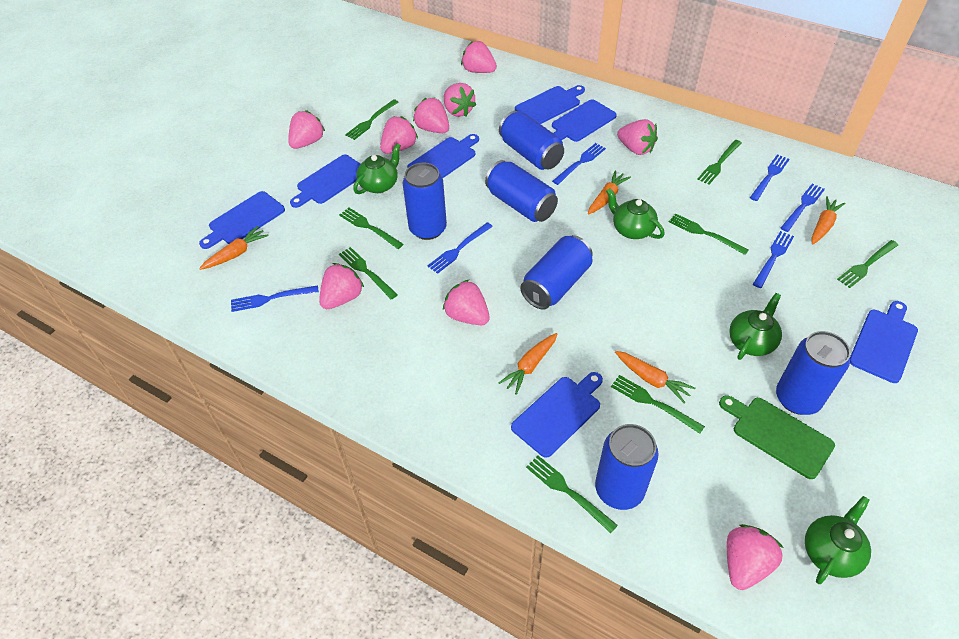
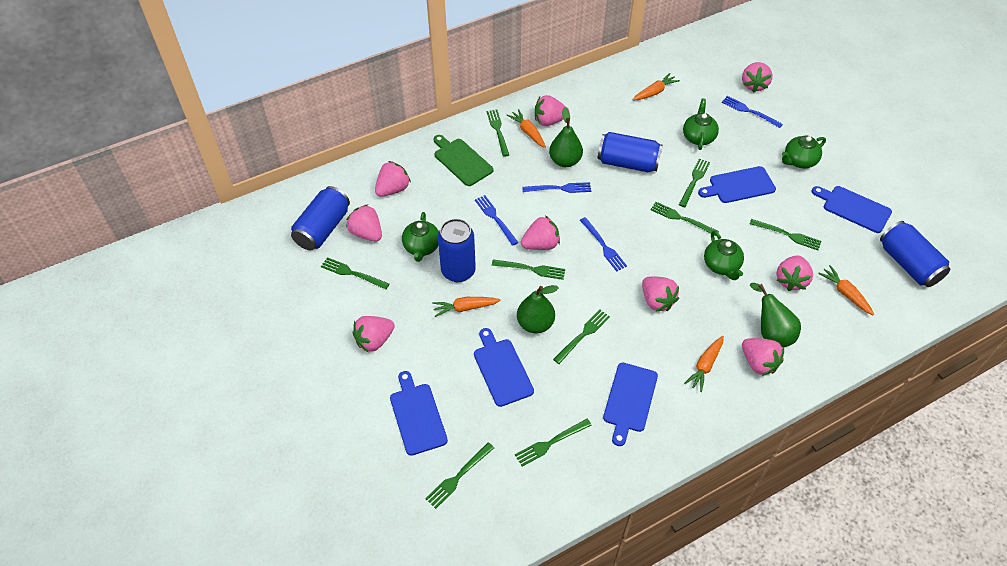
blue can: [403,163,447,240] [485,160,558,222] [499,111,564,170] [520,235,593,310] [595,424,659,510] [776,331,851,415] = 6 -> [291,186,350,250] [438,219,476,282] [598,132,663,172] [880,221,950,287] = 4
blue cutting board: [199,191,285,249] [290,155,360,208] [407,134,479,178] [511,372,603,458] [515,85,585,124] [552,99,617,142] [850,301,918,383] = 7 -> [390,371,448,456] [474,328,534,407] [603,363,658,446] [698,166,776,203] [812,186,892,233] = 5
blue fork: [231,285,319,312] [427,222,493,274] [552,143,606,185] [750,154,789,201] [753,231,794,288] [781,184,825,232] = 6 -> [475,195,519,246] [522,182,591,193] [580,217,627,272] [722,96,783,128] = 4
green fork: [339,208,404,249] [339,247,398,300] [345,99,398,140] [526,456,618,533] [611,375,705,434] [669,214,749,255] [697,140,742,185] [837,240,898,288] = 8 -> [321,257,389,290] [425,442,494,509] [487,109,509,157] [492,259,565,280] [515,419,592,467] [553,310,610,364] [651,202,719,236] [679,159,710,207] [750,219,822,250] = 9
green pear: none = 0 -> [517,285,559,333] [549,107,583,167] [750,283,801,348] = 3

